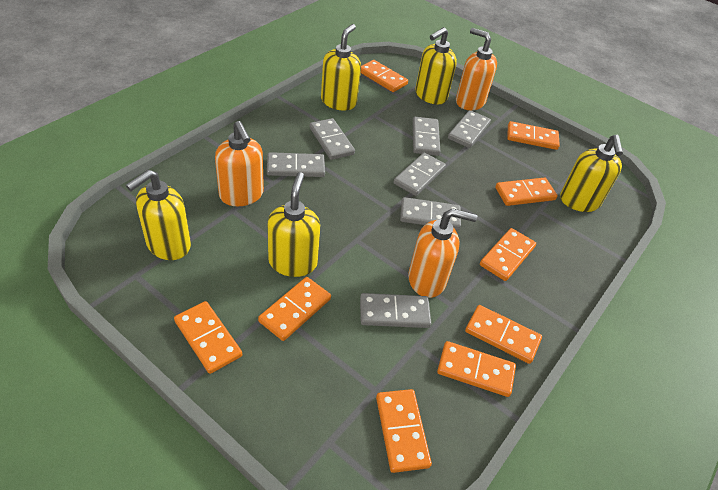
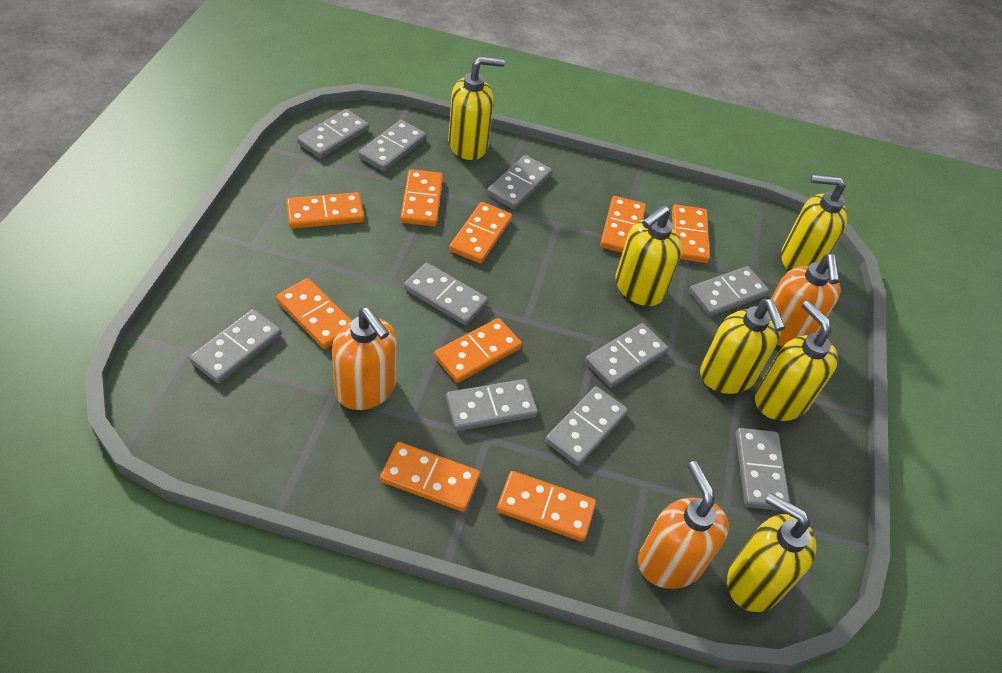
grey domino: [267,152,325,177] [310,118,355,160] [360,293,431,328] [394,153,446,196] [400,197,461,230] [413,117,441,156] [448,110,491,148] = 7 -> [189,309,281,384] [297,109,369,159] [358,120,426,171] [404,263,488,325] [446,379,538,431] [487,155,552,209] [545,386,628,466] [585,323,668,388] [689,266,769,316] [736,428,790,511] = 10
yellow soap dispenser: [126,170,191,260] [268,172,320,277] [321,24,361,111] [415,27,457,105] [560,135,623,212] = 5 -> [448,56,505,160] [615,205,682,306] [700,299,785,394] [727,492,816,612] [755,300,838,421] [781,174,848,271] = 6

